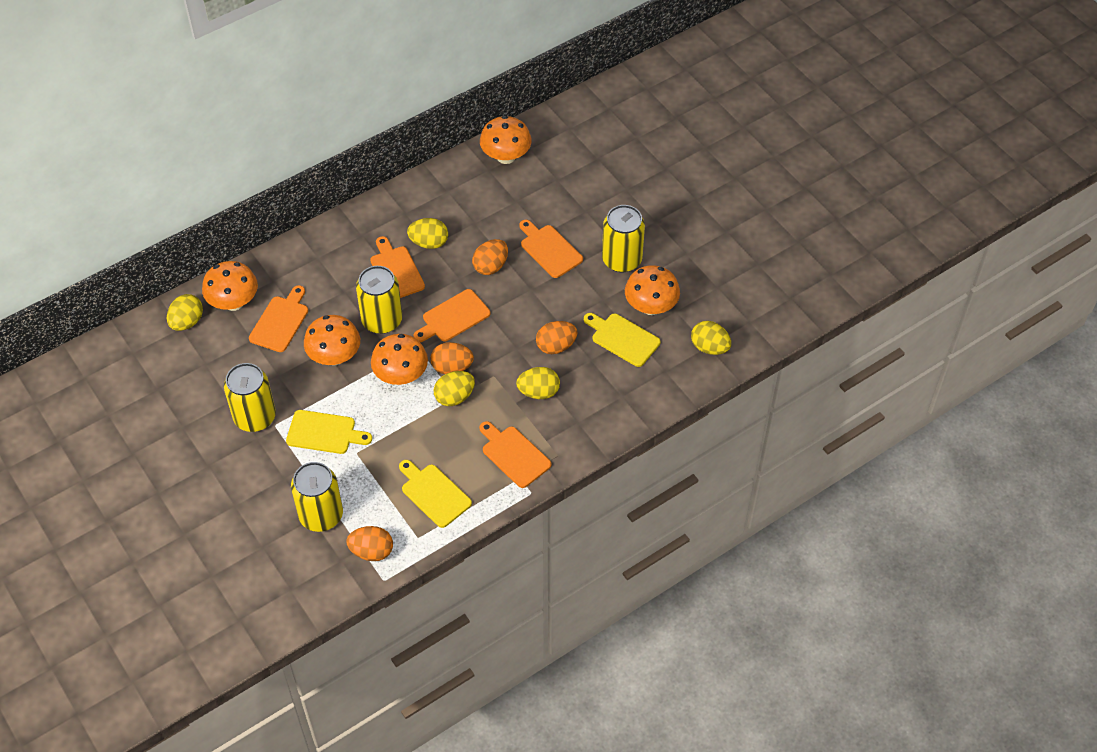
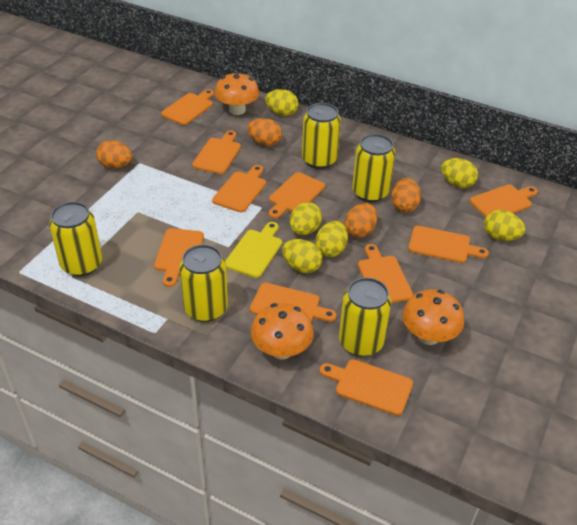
orange cutting board: [249,285,308,352] [370,236,425,298] [414,289,490,342] [479,421,551,488] [519,220,583,278] = 5 -> [154,228,204,287] [161,89,214,125] [192,131,241,174] [212,165,266,212] [250,283,337,322] [269,172,325,219] [319,359,413,416] [358,244,413,303] [408,226,489,263] [470,184,538,217] = 10
orange mushroom: [202,261,258,311] [304,315,360,365] [371,334,428,385] [480,116,532,164] [625,265,680,315] = 5 -> [215,72,259,115] [251,303,314,359] [402,289,464,345] = 3
yellow can: [224,363,276,432] [291,462,343,532] [356,266,402,334] [602,205,645,272] = 4 -> [49,202,102,276] [179,245,228,322] [302,103,341,169] [339,278,391,357] [352,134,395,202] = 5
yellow cutting board: [286,410,372,454] [399,460,472,528] [584,313,660,367] = 3 -> [225,222,282,278] = 1
yellow egg: [167,294,203,331] [407,218,448,249] [434,371,475,406] [516,367,560,399] [691,321,731,355] = 5 -> [265,89,298,116] [282,239,322,273] [290,202,322,235] [315,221,348,257] [441,158,478,188] [484,210,525,241] = 6

